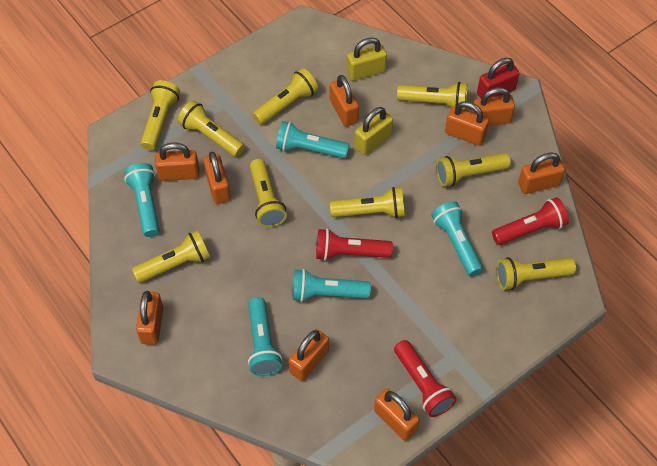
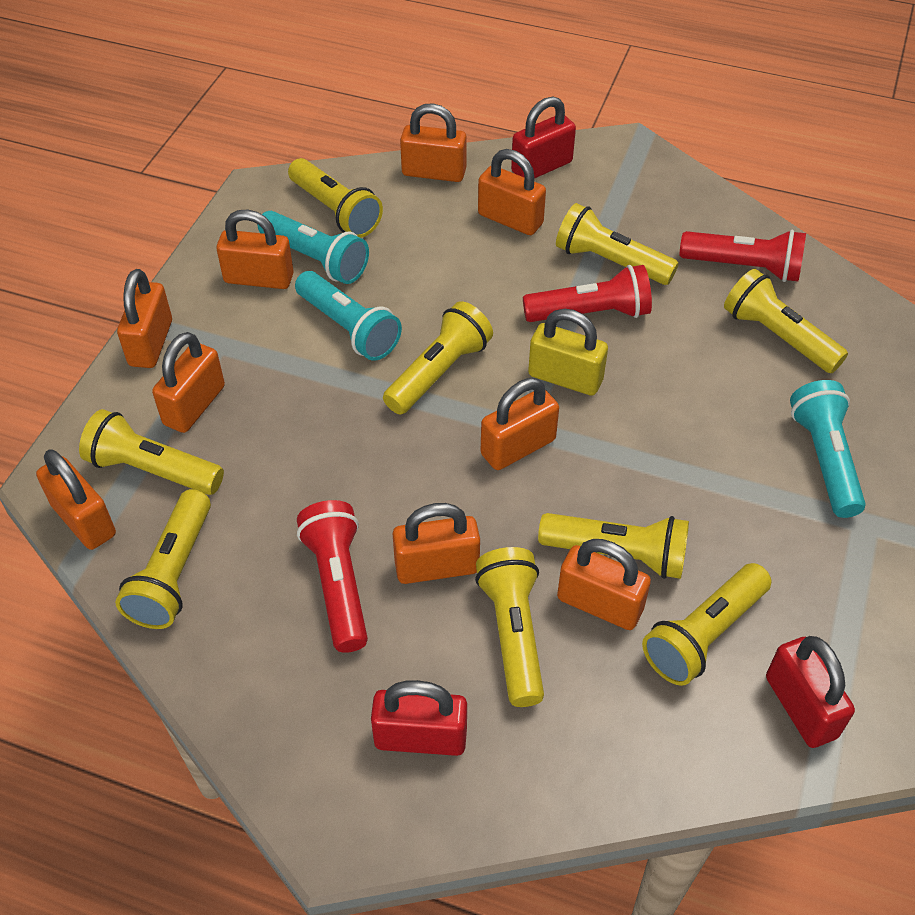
red padlock: [477,58,519,98] = 1 -> [371,680,467,756] [511,97,576,178] [766,636,855,748] = 3
turquoise flashlight: [124,163,159,237] [248,297,282,376] [276,121,349,158] [293,269,371,302] [431,201,483,276] = 5 -> [258,211,369,284] [295,271,402,361] [790,380,866,518] = 3
yellow padlock: [347,37,387,81] [354,107,393,155] = 2 -> [528,309,608,396] = 1

